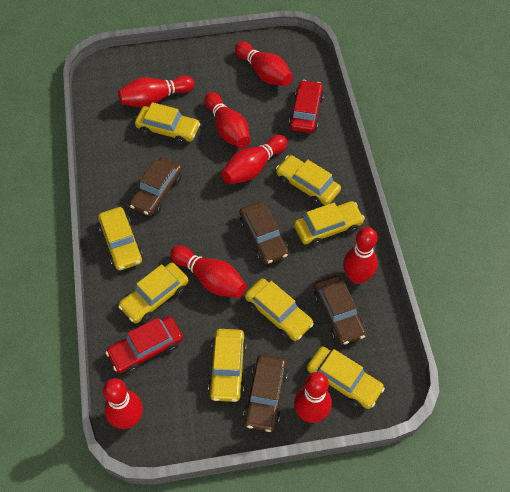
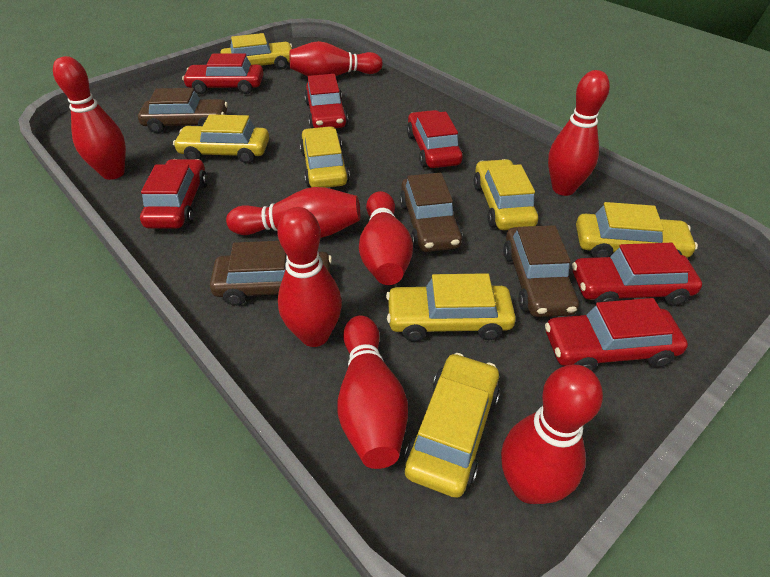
red car: [106,316,183,374] [289,80,324,133] = 2 -> [140,159,208,228] [182,53,263,94] [304,74,348,128] [407,110,463,168] [545,298,688,371] [572,243,702,306] = 6
yellow car: [98,207,143,271] [118,263,189,323] [135,102,200,145] [208,329,247,402] [245,278,314,341] [276,155,341,206] [294,201,365,246] [307,346,385,409] = 8 -> [173,114,269,163] [220,33,292,69] [300,126,350,188] [386,273,516,341] [404,353,500,498] [473,159,538,230] [576,202,698,258] = 7

